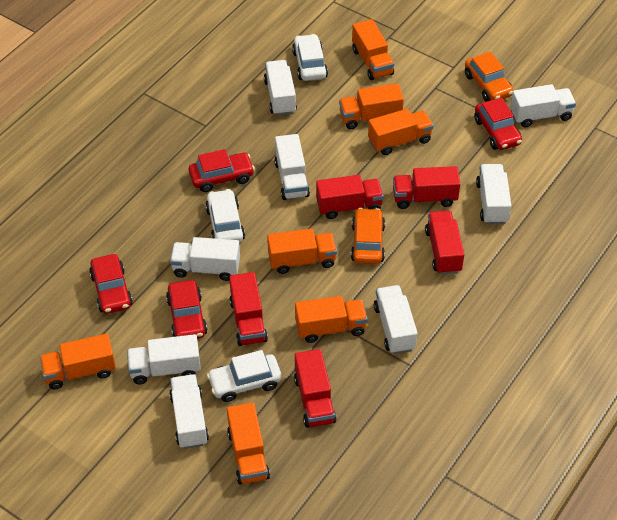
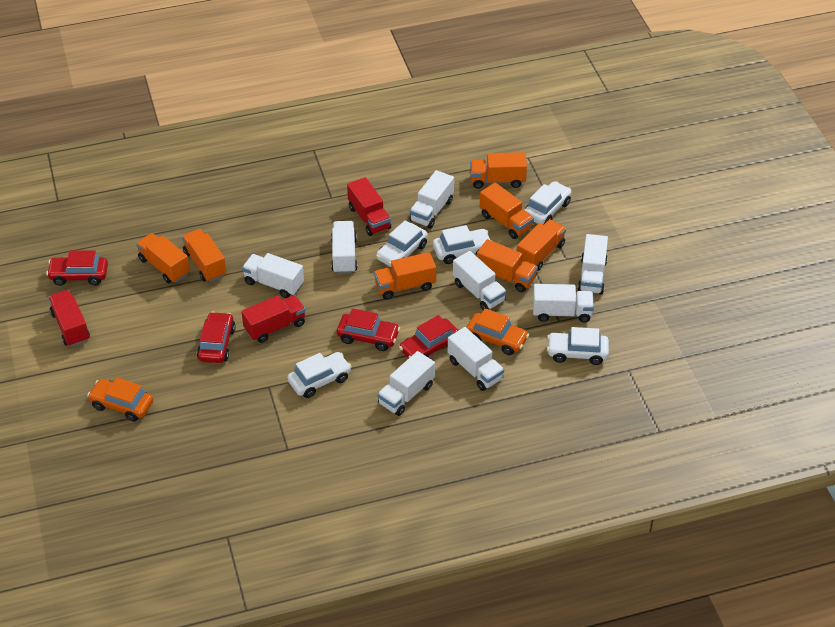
red truck: [229,272,268,346] [294,349,336,428] [316,175,384,219] [393,166,460,209] [425,210,464,274] = 5 -> [48,290,90,347] [241,295,306,343] [347,177,391,236] = 3
white car: [205,189,245,242] [207,350,282,402] [292,34,328,81] = 3 -> [287,352,352,398] [376,220,428,267] [433,225,492,264] [525,181,571,225] [547,327,609,365] = 5

